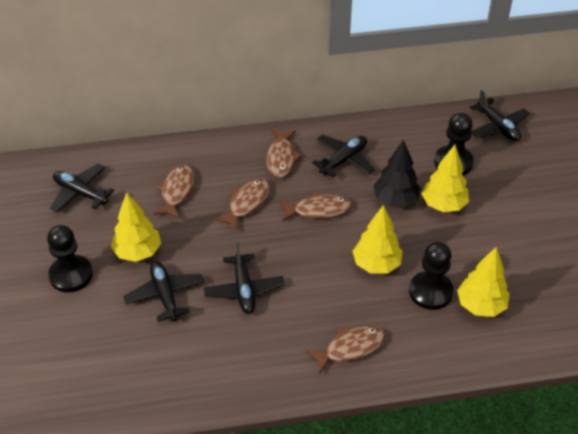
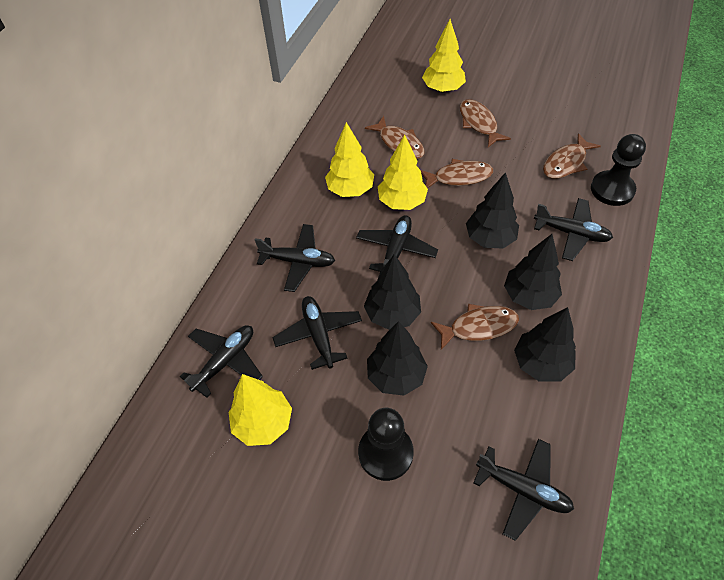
black pawn: [47,225,93,293] [409,242,454,310] [434,113,474,175] = 3 -> [358,408,414,481] [591,134,646,206] = 2
black plane: [50,163,114,213] [124,261,204,322] [204,243,284,314] [312,135,375,177] [470,90,530,141] = 5 -> [180,325,263,398] [255,224,335,292] [272,296,362,370] [356,215,438,272] [473,439,574,541] [534,198,613,261] = 6
black tree: [373,139,421,207] = 1 -> [364,254,421,330] [367,321,428,396] [466,172,519,248] [504,234,562,310] [514,307,576,382] = 5

